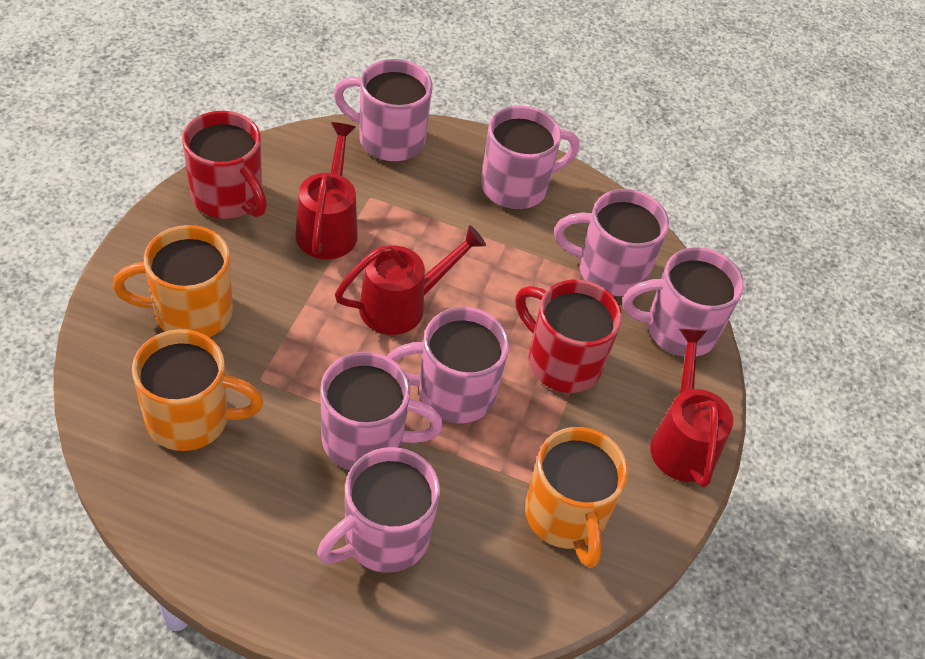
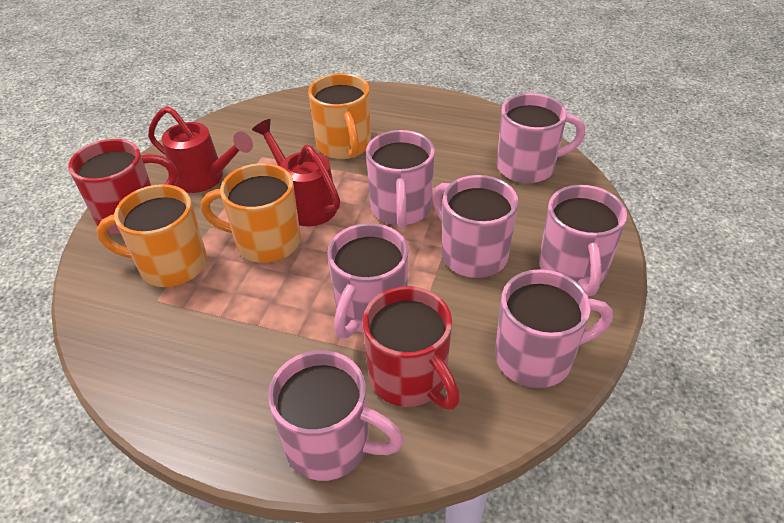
red watering can: [295,122,358,259] [335,225,486,335] [650,329,733,488] = 3 -> [148,106,253,193] [252,119,340,226] = 2

